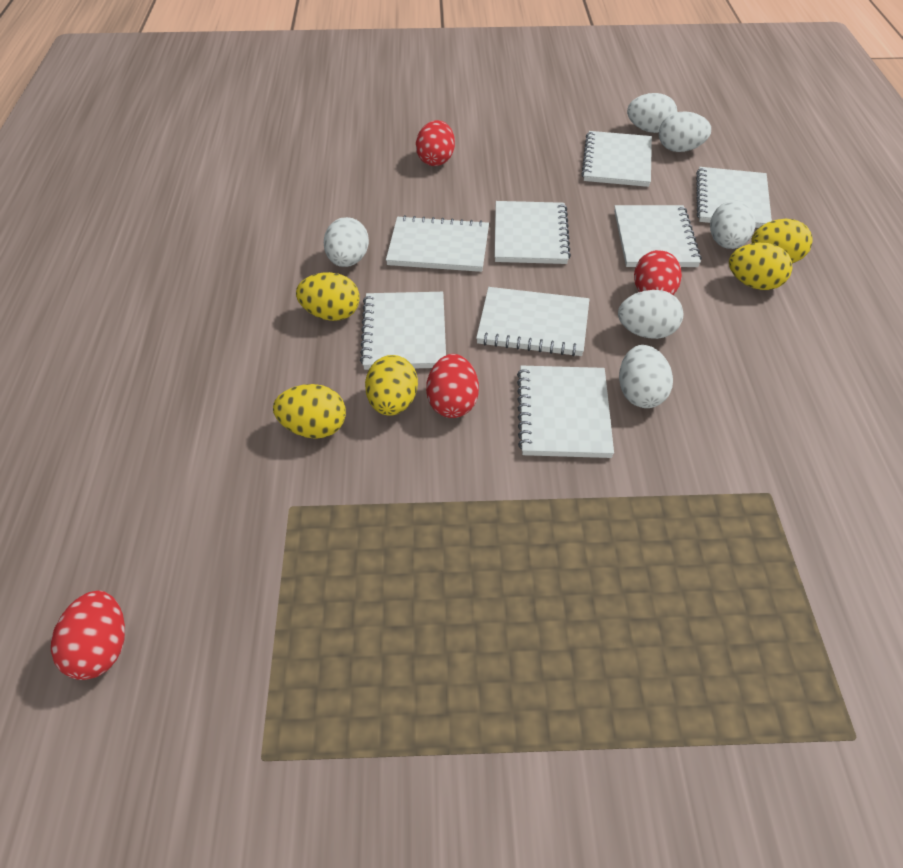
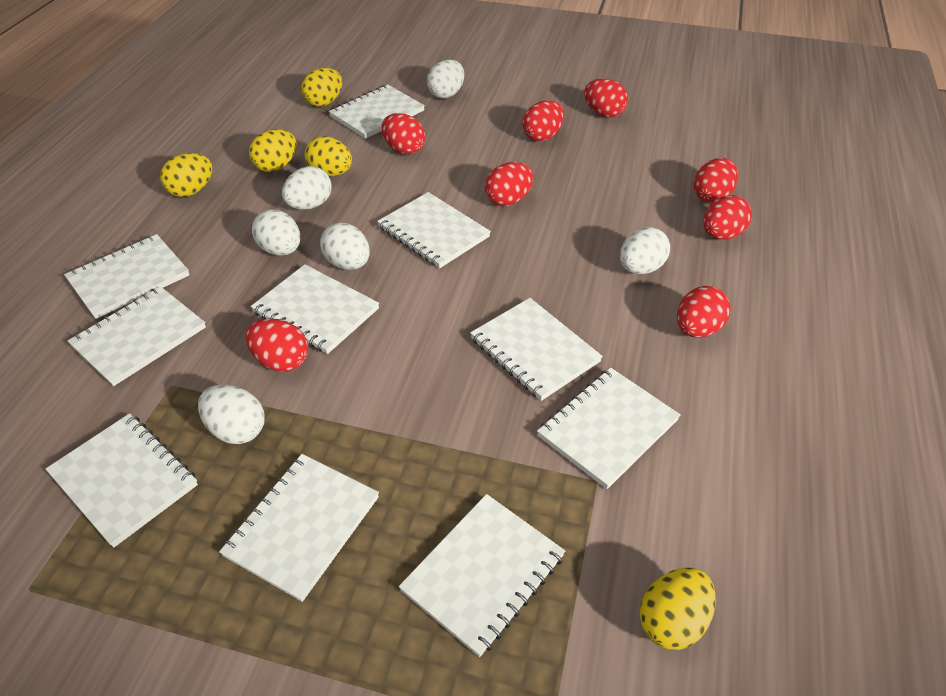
red egg: [51,590,125,680] [416,120,455,166] [426,354,479,418] [634,250,682,295] = 4 -> [245,318,308,372] [382,113,425,154] [485,162,533,206] [522,100,564,141] [584,79,628,117] [677,286,731,338] [694,158,738,203] [703,195,752,240] = 8
white notebook: [360,292,446,370] [386,215,489,272] [476,287,589,356] [494,201,571,264] [517,366,614,458] [581,131,652,187] [614,205,702,267] [696,167,772,228] = 8 -> [46,413,198,547] [64,234,189,319] [68,286,206,386] [219,454,379,602] [251,264,379,354] [329,85,425,139] [377,192,491,268] [399,494,565,657] [470,298,603,401] [537,367,681,489] = 10

